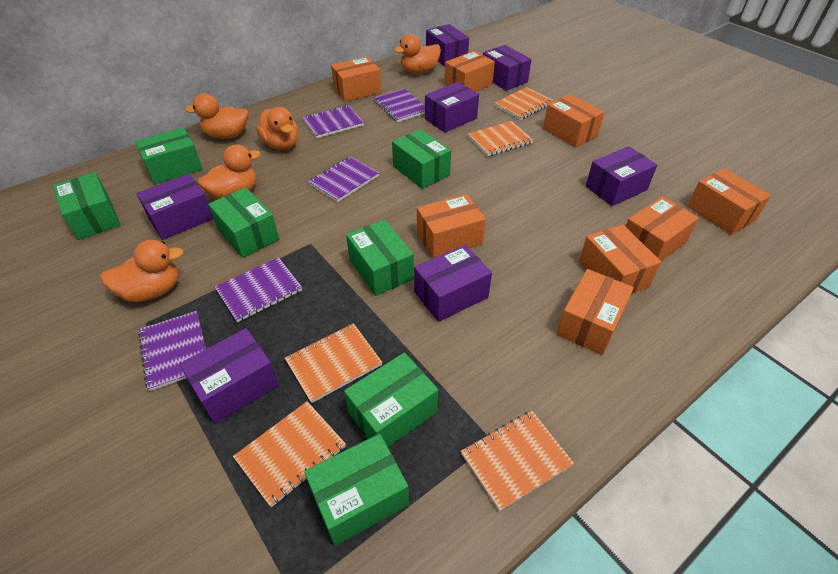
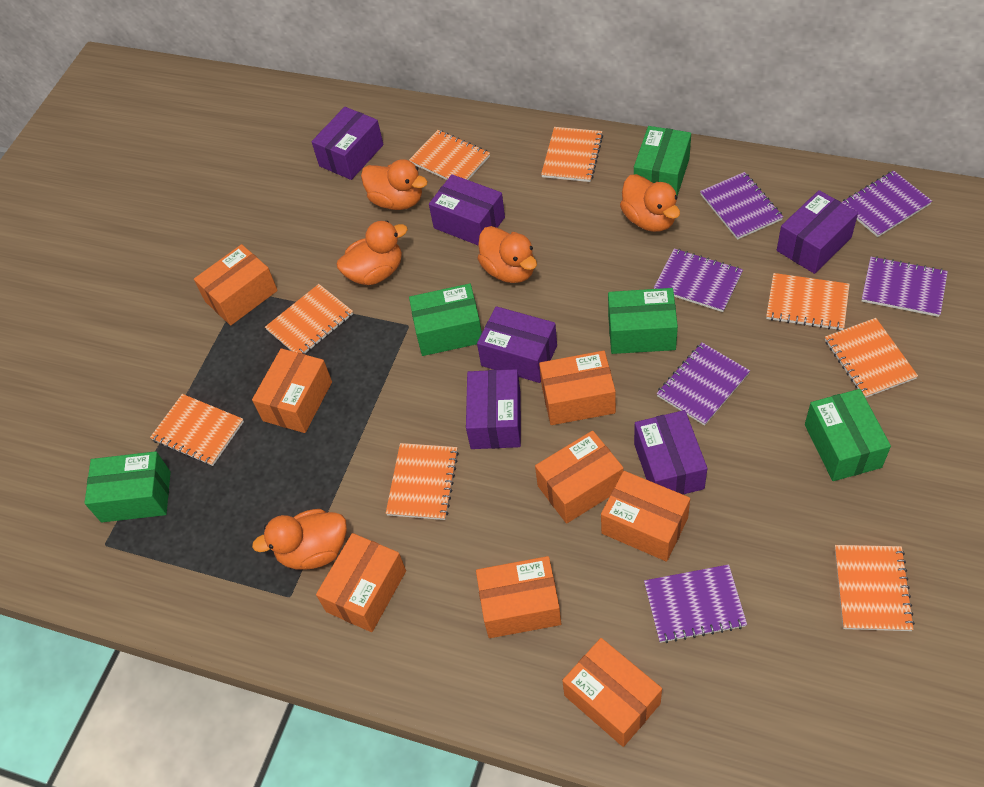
green box: [53,172,121,240] [135,127,203,184] [208,187,279,258] [304,434,409,546] [344,353,438,447] [346,220,414,296] [392,129,451,189] = 7 -> [84,451,171,522] [409,283,482,356] [608,288,678,354] [634,126,691,196] [805,389,891,481] = 5
orange notebook: [233,401,346,507] [285,323,382,403] [461,411,574,512] [468,121,533,156] [494,87,554,120] = 5 -> [150,394,244,466] [265,284,353,354] [386,443,459,520] [409,130,490,180] [541,127,603,182] [766,273,850,331] [825,318,918,398] [835,545,915,631] = 8
purple box: [137,174,213,240] [180,328,279,424] [414,245,492,322] [425,82,479,133] [426,24,469,67] [483,45,532,91] [586,146,657,206] = 7 -> [311,107,384,180] [429,174,505,245] [466,369,521,449] [477,306,557,383] [634,410,707,495] [777,190,858,274] = 6
purple notebook: [138,311,206,391] [215,257,302,322] [303,105,364,138] [308,156,379,202] [374,89,425,122] = 5 -> [644,564,747,643] [654,248,743,312] [657,343,750,426] [700,172,783,240] [842,170,932,237] [862,256,948,317] = 6

